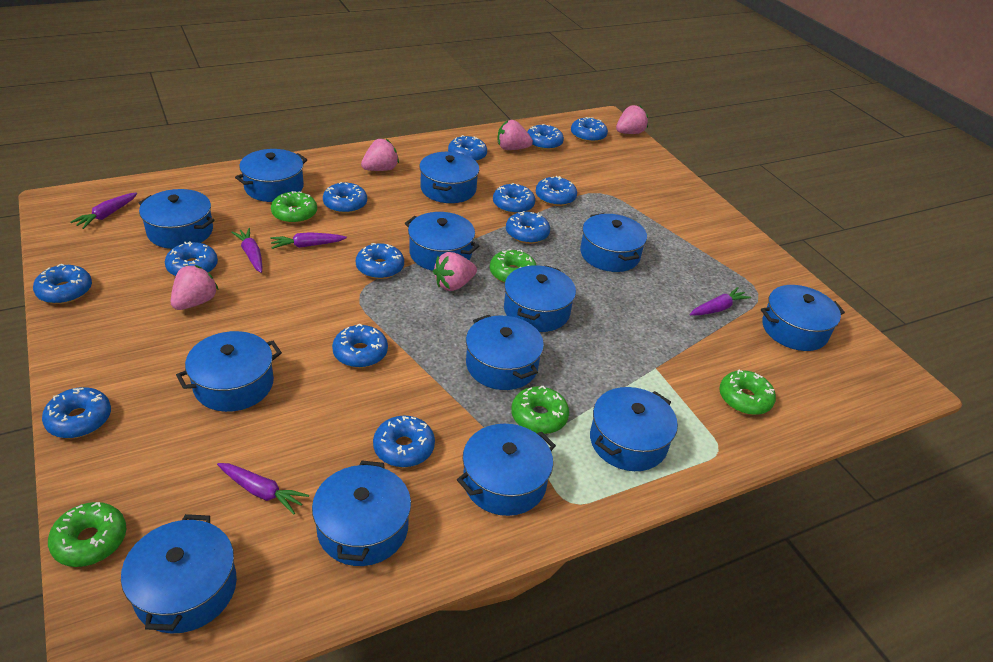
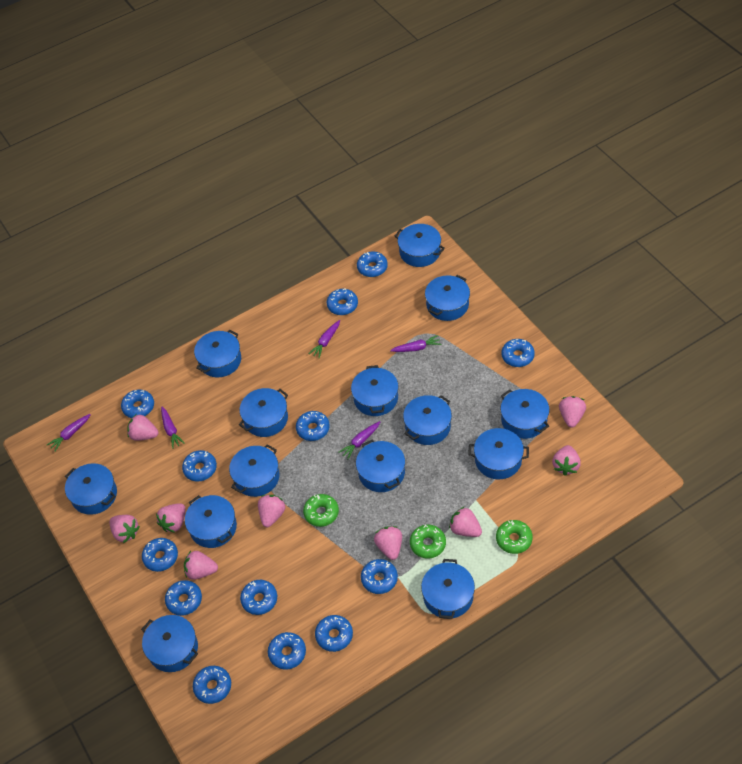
blue pot: [121,514,237,634] [139,189,215,249] [176,331,282,412] [235,149,307,202] [312,461,411,566] [405,212,479,271] [419,152,479,203] [457,424,556,516] [466,315,544,390] [504,265,576,332] [580,213,647,272] [590,387,678,471] [761,285,845,351] = 13 -> [65,463,117,515] [141,615,198,672] [185,495,237,548] [194,330,241,377] [229,444,280,497] [239,388,288,437] [351,365,398,416] [356,439,405,492] [395,224,445,267] [403,395,452,445] [421,559,475,619] [425,275,470,321] [468,428,529,479] [501,389,550,439] = 14
green donut: [48,502,126,567] [271,191,317,224] [490,249,536,283] [511,386,569,434] [719,370,776,415] = 5 -> [303,494,339,527] [410,525,446,558] [496,520,533,554] = 3
pink strawberry: [171,265,219,310] [361,139,399,171] [433,252,477,291] [498,120,533,150] [616,105,648,134] = 5 -> [110,515,140,543] [127,414,159,441] [156,503,186,532] [184,551,218,580] [258,495,285,527] [374,526,402,560] [449,506,482,537] [552,445,581,476] [559,396,586,428] = 9

